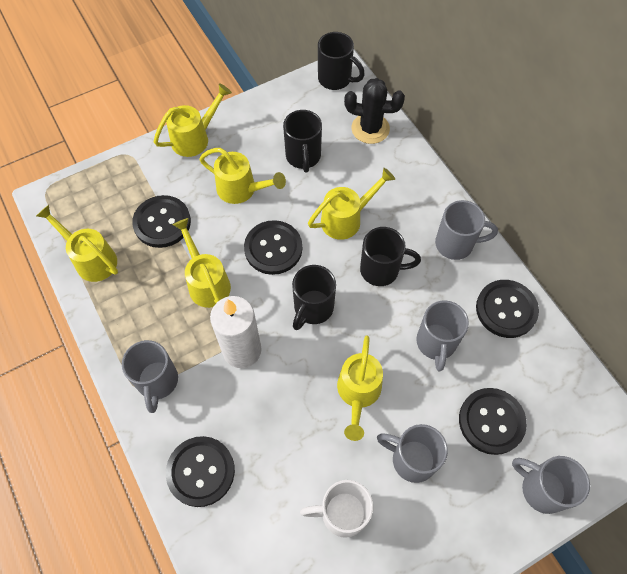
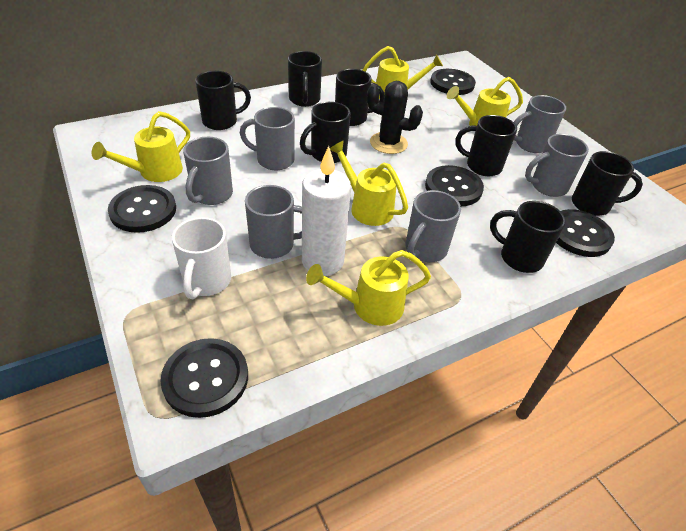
black mug: [283,110,322,173] [292,265,336,330] [318,32,365,90] [360,227,421,286] = 4 -> [195,71,251,130] [288,51,322,107] [300,102,351,163] [335,69,384,126] [455,115,517,176] [490,201,566,273] [572,151,643,216] = 7
grey mug: [122,340,178,413] [377,424,448,483] [416,301,469,372] [435,200,498,260] [512,456,590,514] = 5 -> [183,137,233,205] [240,107,295,170] [245,185,302,259] [406,190,461,262] [514,95,566,153] [525,134,589,197] = 6
yellow watering can: [36,205,118,282] [154,83,232,157] [173,218,231,308] [199,148,286,204] [308,168,395,240] [337,335,383,441] = 6 -> [92,111,190,182] [306,250,431,326] [330,141,408,226] [362,46,443,99] [447,77,523,126] = 5

